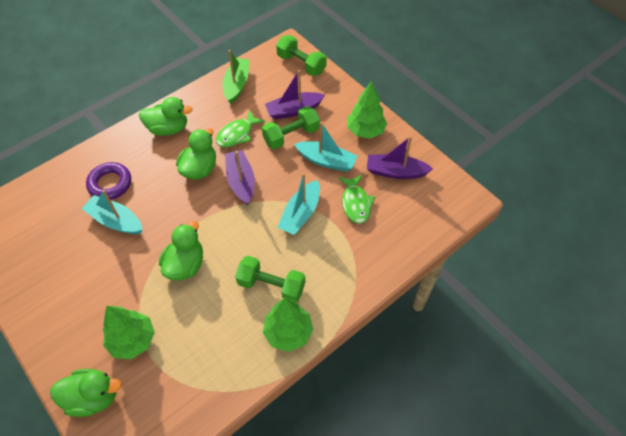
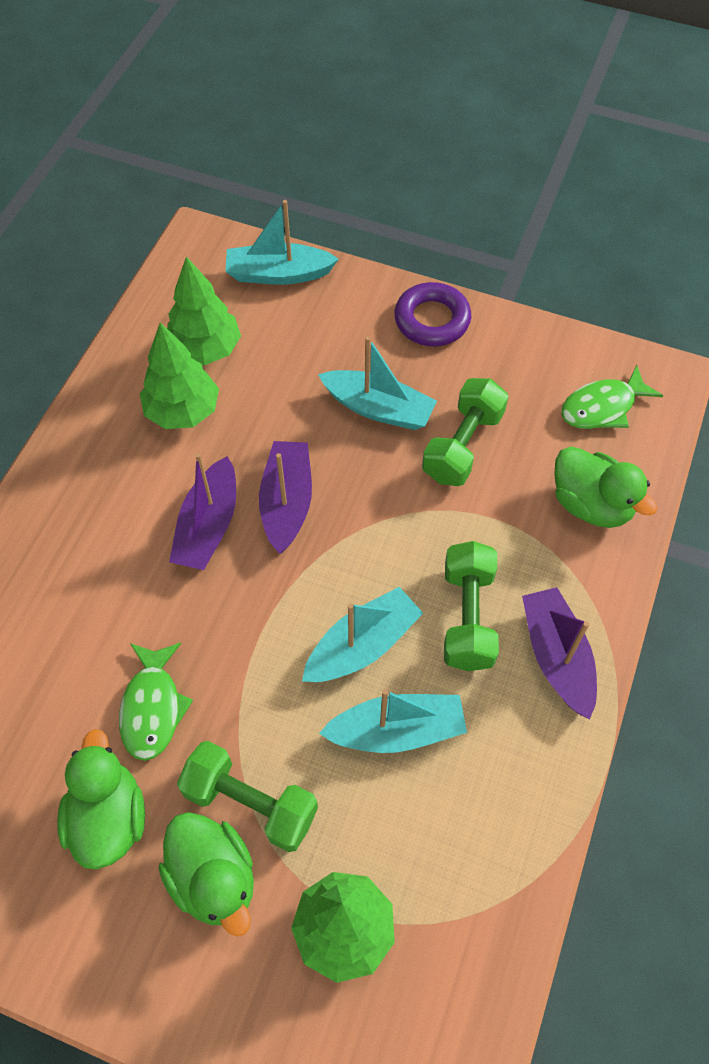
green boat: [223,50,250,104] = 1 -> none = 0
green duck: [50,369,122,417] [139,97,193,136] [159,221,203,280] [176,128,216,179] = 4 -> [57,729,145,870] [159,812,254,936] [554,446,657,528] = 3
turquoise boat: [82,190,143,234] [277,173,320,235] [294,122,357,172] = 3 -> [225,200,339,285] [302,587,423,682] [318,336,437,430] [319,689,467,753] = 4

